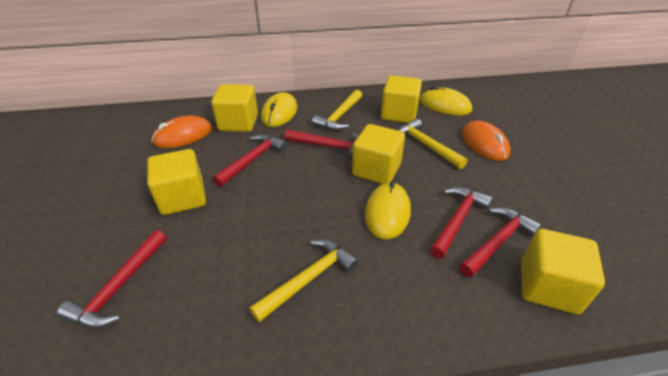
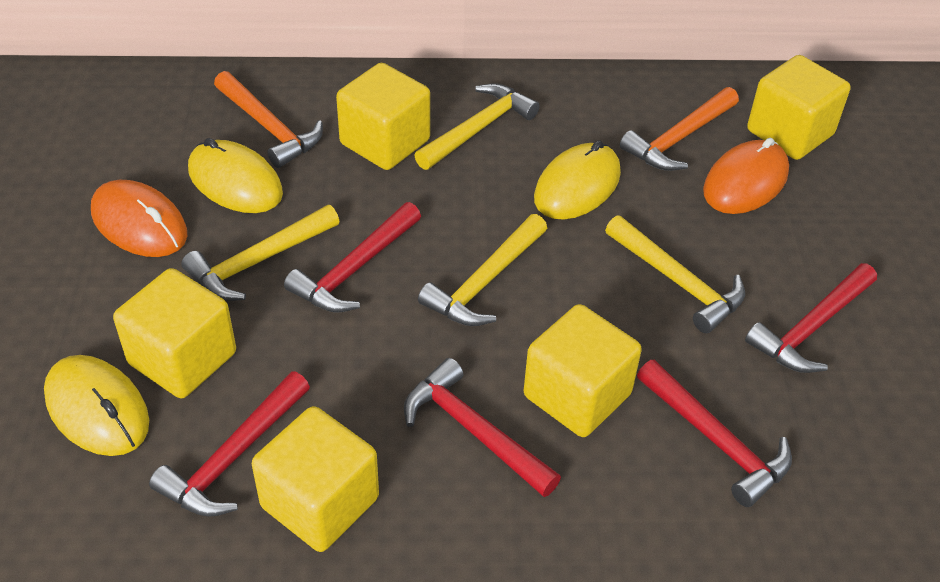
orange hammer: none = 0 -> [214,71,323,168] [620,87,739,171] = 2
yellow hammer: [249,239,358,323] [312,90,362,130] [398,118,468,169] = 3 -> [181,205,339,301] [414,83,540,170] [418,214,547,326] [605,215,745,333] = 4

